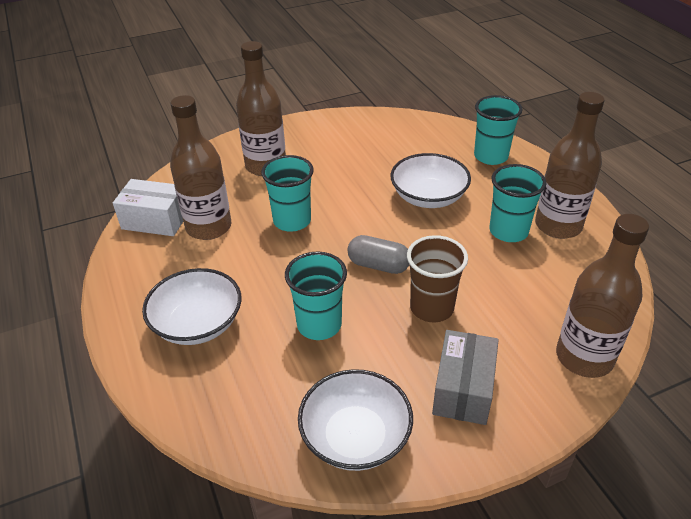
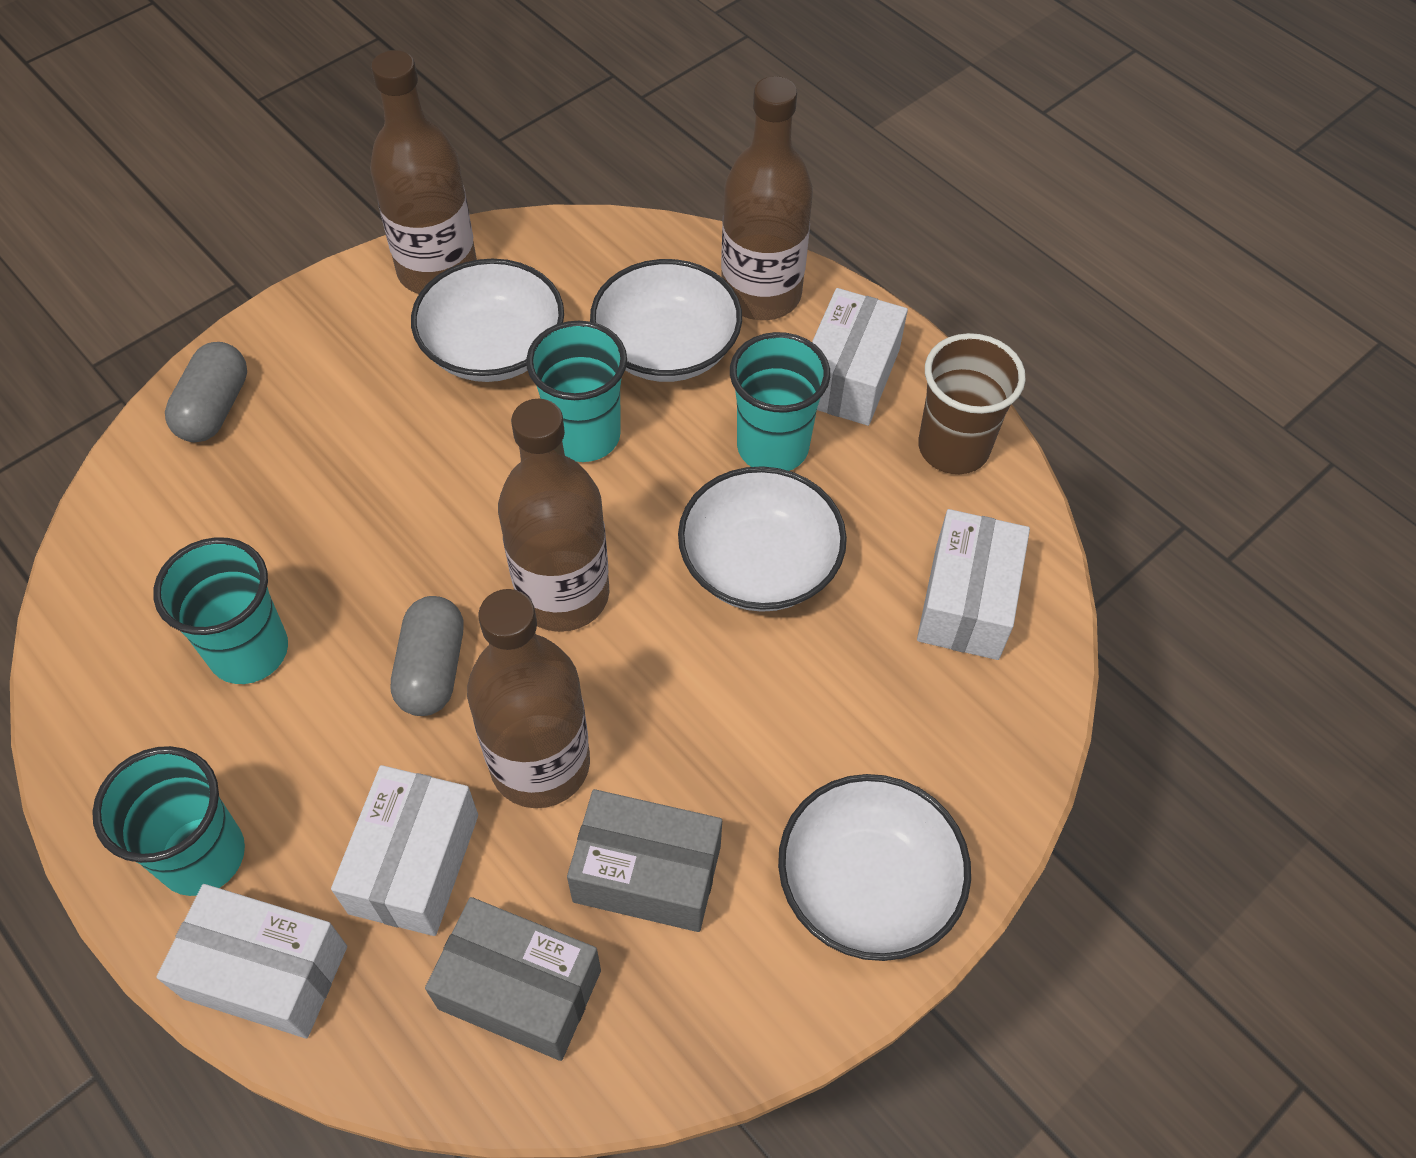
grey box: [432,330,499,425] = 1 -> [425,897,601,1061] [567,789,722,932] = 2
grey capsule: [347,235,410,274] = 1 -> [165,342,247,442] [391,596,463,716] = 2
white bowl: [142,268,241,345] [298,369,413,471] [390,153,471,208] = 3 -> [411,259,564,382] [590,259,742,382] [678,466,847,612] [778,774,971,961] = 4
white box: [113,179,183,236] = 1 -> [156,884,347,1038] [331,765,478,936] [812,288,908,426] [917,509,1030,660] = 4

